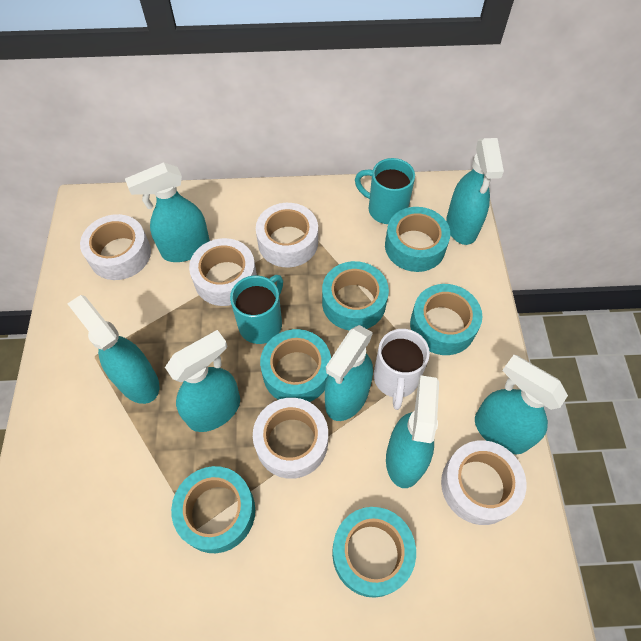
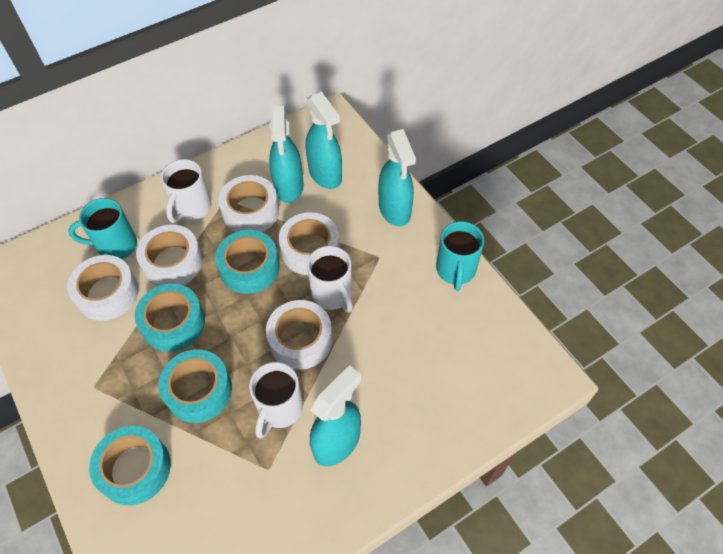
turquoise spray bottle: [67,295,159,404] [125,162,210,262] [165,330,240,432] [325,325,373,421] [386,375,439,488] [446,138,504,245] [475,355,568,454] = 7 -> [269,106,304,203] [305,91,342,189] [310,365,361,466] [378,129,416,226] = 4
turquoise tape: [171,466,255,553] [260,329,331,402] [322,261,389,331] [332,507,416,598] [385,207,450,272] [410,284,482,355] = 6 -> [89,426,171,505] [135,284,205,352] [158,349,232,423] [215,230,280,294] = 4
white mug: [374,329,430,410] = 1 -> [161,159,211,223] [249,362,303,439] [307,246,353,312] = 3

